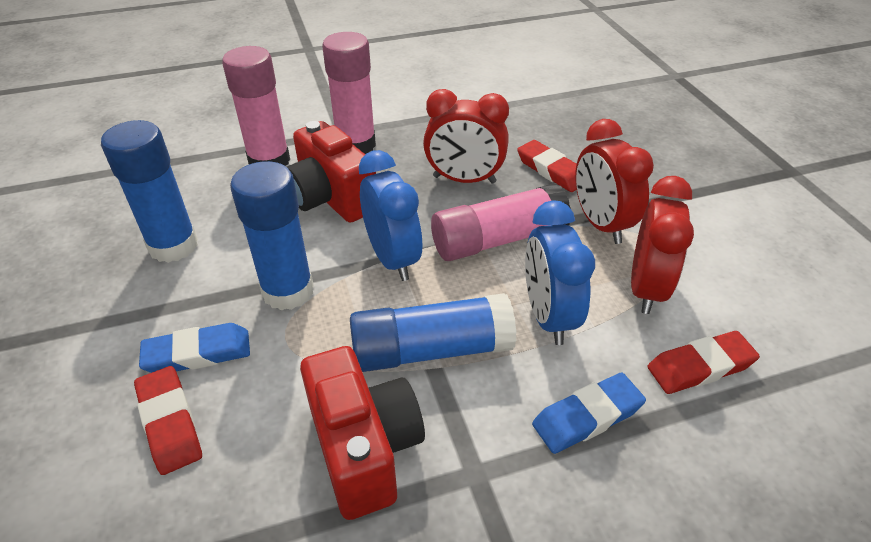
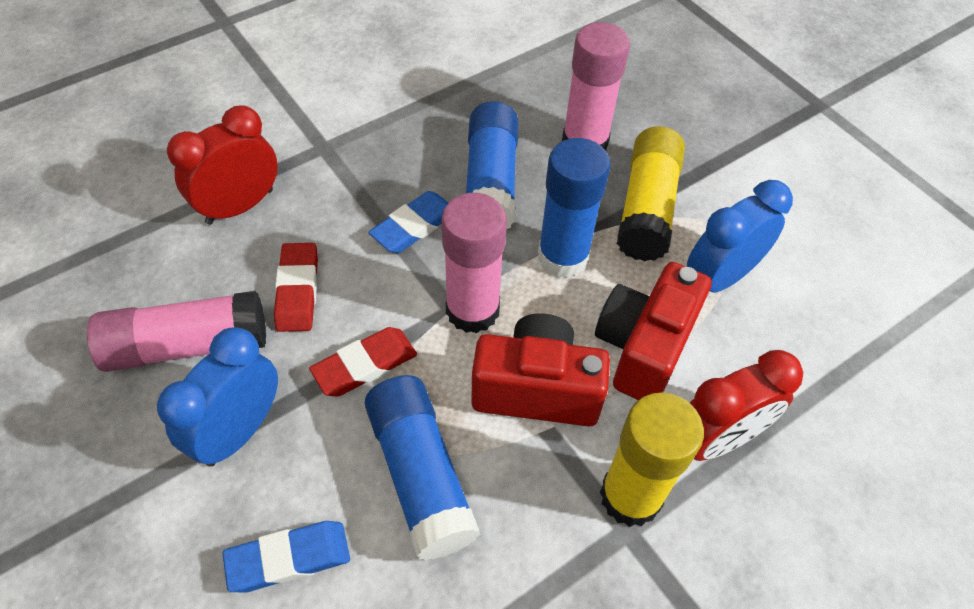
red clock: [423,89,509,184] [575,119,654,244] [631,176,694,314] = 3 -> [167,105,278,225] [690,350,803,461] = 2
red eraser: [134,366,202,475] [517,140,576,192] [648,331,760,394] = 3 -> [274,243,318,332] [309,327,417,397] = 2
yellow glue stick: none = 0 -> [600,392,704,527] [617,126,685,261] = 2

